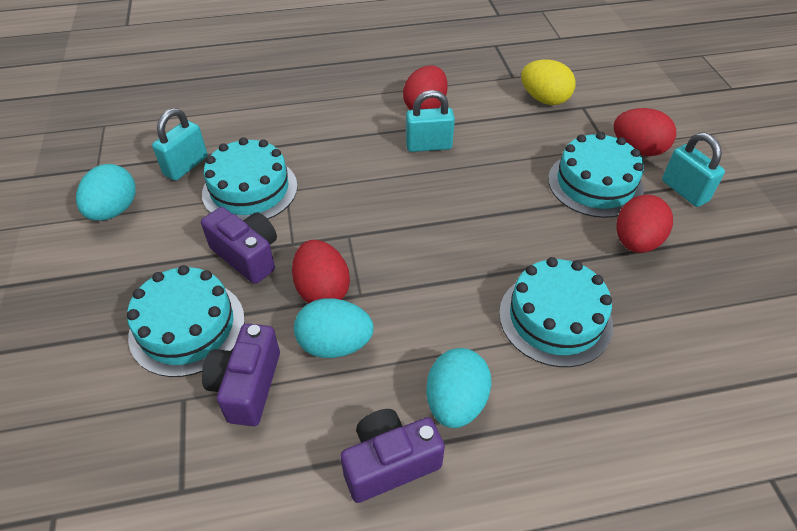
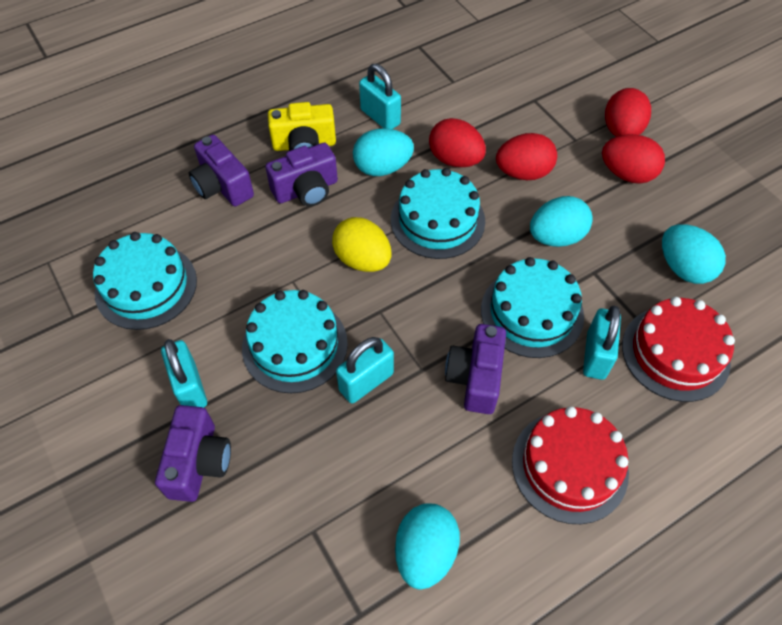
purple camera: [201,207,277,284] [202,323,280,426] [340,409,445,503] = 3 -> [155,405,231,502] [189,135,254,207] [265,143,338,206] [445,324,506,414] = 4
red cake: none = 0 -> [512,406,629,524] [622,297,735,402] = 2
turquoise egg: [76,164,135,221] [294,298,374,358] [426,348,492,428] = 3 -> [353,128,414,176] [395,504,460,590] [530,196,593,247] [662,224,726,284] = 4
turquoise padlock: [152,108,208,181] [406,90,455,152] [662,133,725,207] = 3 -> [161,339,207,408] [336,337,394,404] [359,64,401,129] [583,306,621,380] = 4
yellow camera: none = 0 -> [268,102,336,151] = 1

